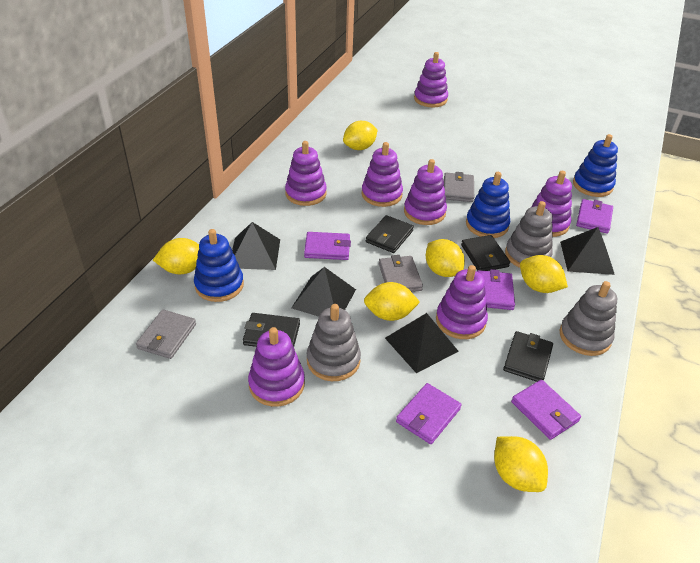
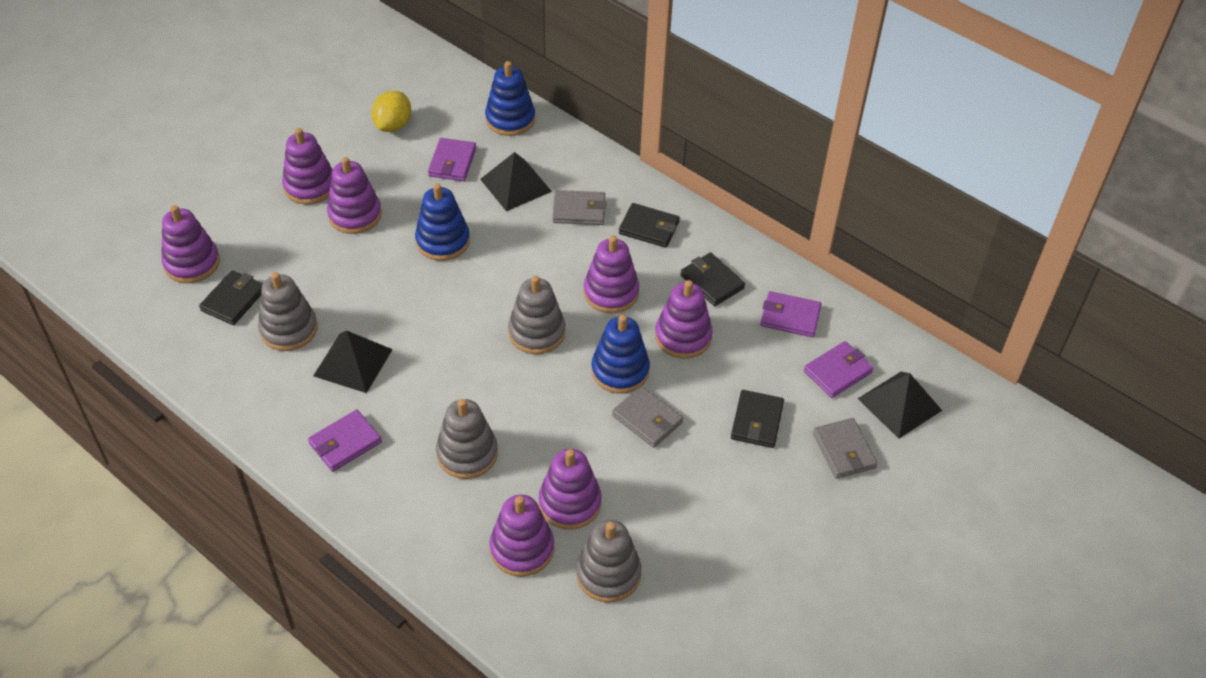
black pyramid: [232,222,280,270] [292,267,356,317] [385,313,459,373] [560,227,615,275] = 4 -> [313,331,393,393] [480,152,552,211] [858,372,942,439] = 3
grey stacking toy: [307,304,361,381] [505,201,553,268] [560,281,617,356] = 3 -> [258,272,317,351] [436,399,498,479] [508,276,565,354] [576,520,641,603] = 4
purple wallet: [304,232,351,260] [396,383,462,444] [477,269,515,310] [511,380,581,440] [576,199,613,234] = 5 -> [308,410,382,472] [428,138,476,181] [761,291,821,337] [804,341,873,398] = 4
yellow lemon: [153,238,199,274] [343,121,378,150] [364,282,420,321] [426,239,465,277] [494,436,548,492] [520,255,568,293] = 6 -> [371,90,411,132] = 1

